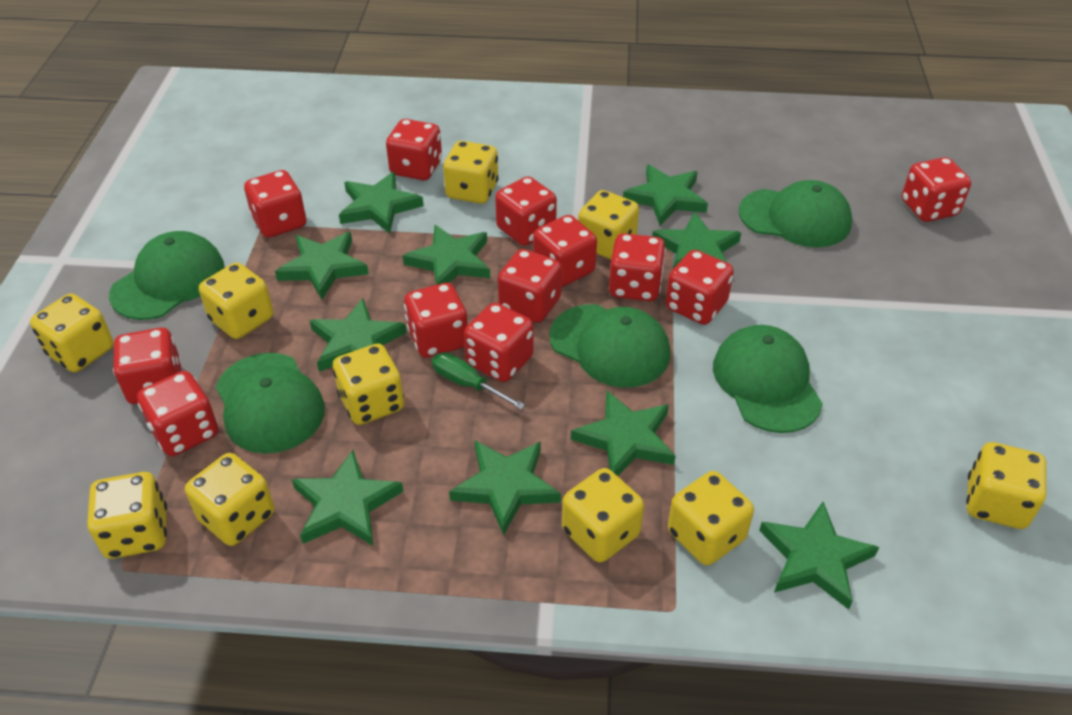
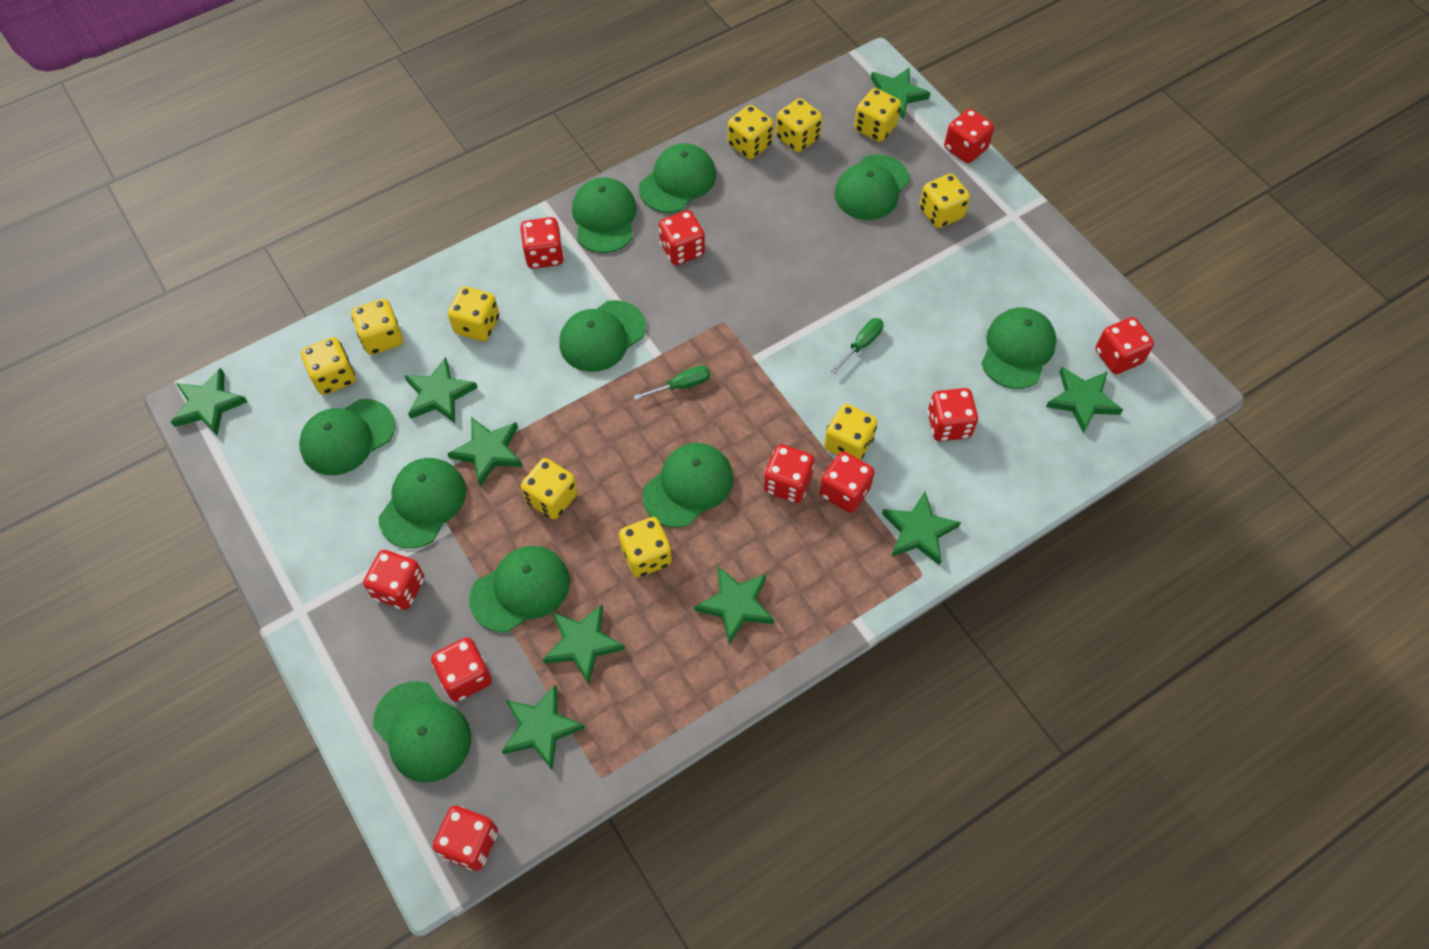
green cap: [109,231,224,320] [216,353,325,454] [549,304,670,388] [713,325,823,433] [739,180,852,248] = 5 -> [299,399,395,475] [373,681,471,783] [378,458,466,548] [469,546,570,632] [559,300,646,372] [572,177,637,253] [639,143,716,213] [642,443,733,528] [834,154,910,220] [981,308,1056,389] = 10
green screwdriver: [432,352,525,410] = 1 -> [634,365,710,400] [831,318,884,373] = 2
green star: [275,232,369,300] [292,450,404,546] [309,298,407,372] [339,172,424,234] [403,225,490,285] [449,441,561,536] [571,391,675,476] [623,165,708,225] [652,212,741,269] [759,502,879,610] = 10 -> [171,368,248,435] [404,357,478,423] [447,417,523,486] [501,684,585,769] [543,604,625,684] [694,567,774,644] [871,67,930,120] [882,492,961,565] [1046,367,1123,434] = 9
red dice: [113,328,182,404] [137,371,218,456] [244,170,306,238] [386,119,442,180] [404,283,468,358] [464,303,534,382] [495,176,557,246] [498,249,562,323] [533,215,597,287] [609,233,666,301] [666,250,734,325] [902,157,971,222] = 12 -> [363,550,424,610] [431,637,492,702] [433,806,498,871] [520,217,564,269] [659,210,705,265] [764,444,815,503] [819,451,875,513] [927,388,978,441] [944,109,994,163] [1095,317,1154,374] = 10

